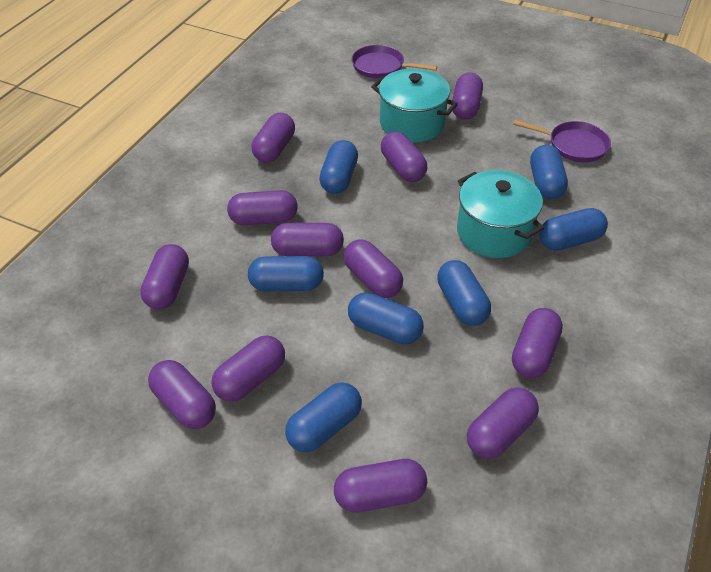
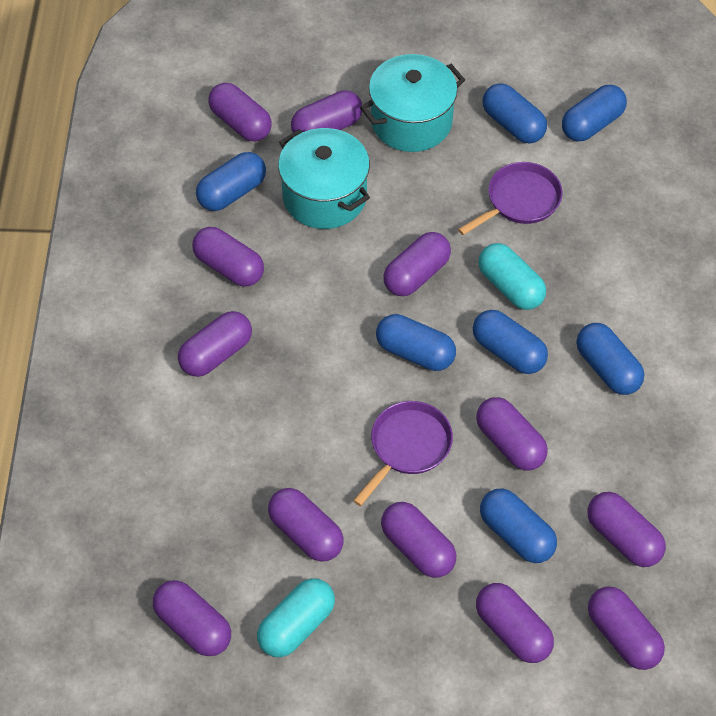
turquoise capsule: none = 0 -> [257,578,335,657] [478,243,546,310] = 2

